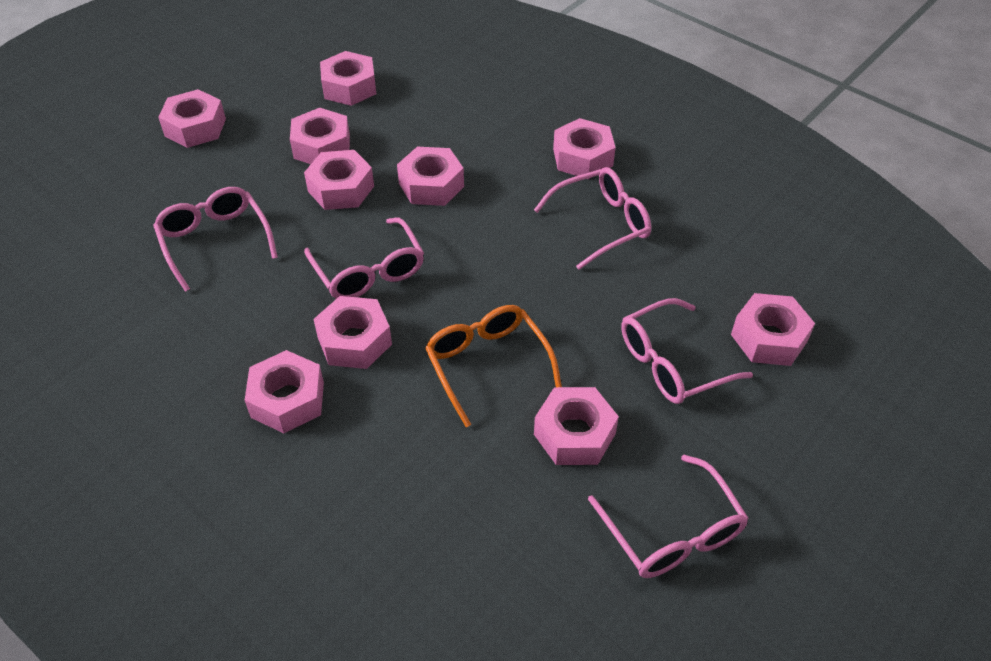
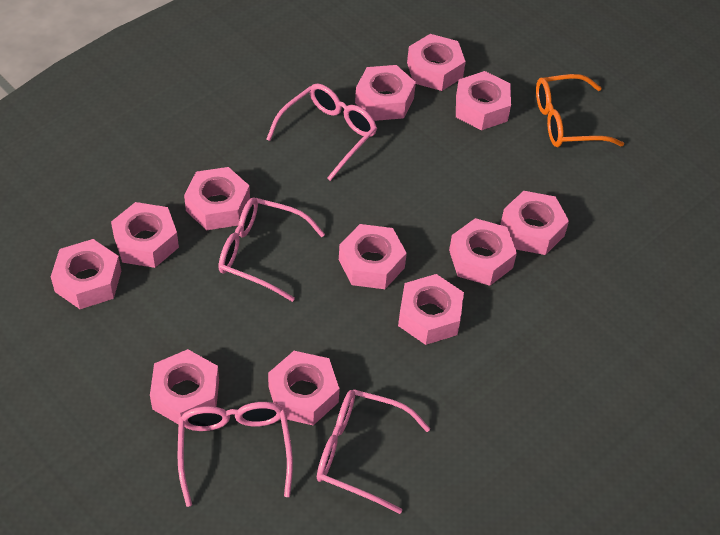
pink glasses: [153,187,278,292] [304,217,424,299] [534,167,651,270] [588,455,749,578] [621,298,753,404] = 5 -> [178,402,293,507] [218,197,325,302] [266,83,377,181] [317,389,431,514] = 4
pink nut: [158,89,226,148] [245,350,324,433] [290,108,350,164] [304,150,374,210] [313,296,392,369] [320,51,376,106] [397,147,464,206] [534,387,619,465] [553,118,616,179] [731,293,815,366] = 10 -> [51,239,121,309] [111,202,179,268] [150,349,219,424] [184,167,250,230] [268,351,340,425] [339,224,407,289] [355,65,416,121] [398,274,464,345] [407,34,466,91] [449,218,517,286] [456,71,511,130] [501,191,569,255] = 12

